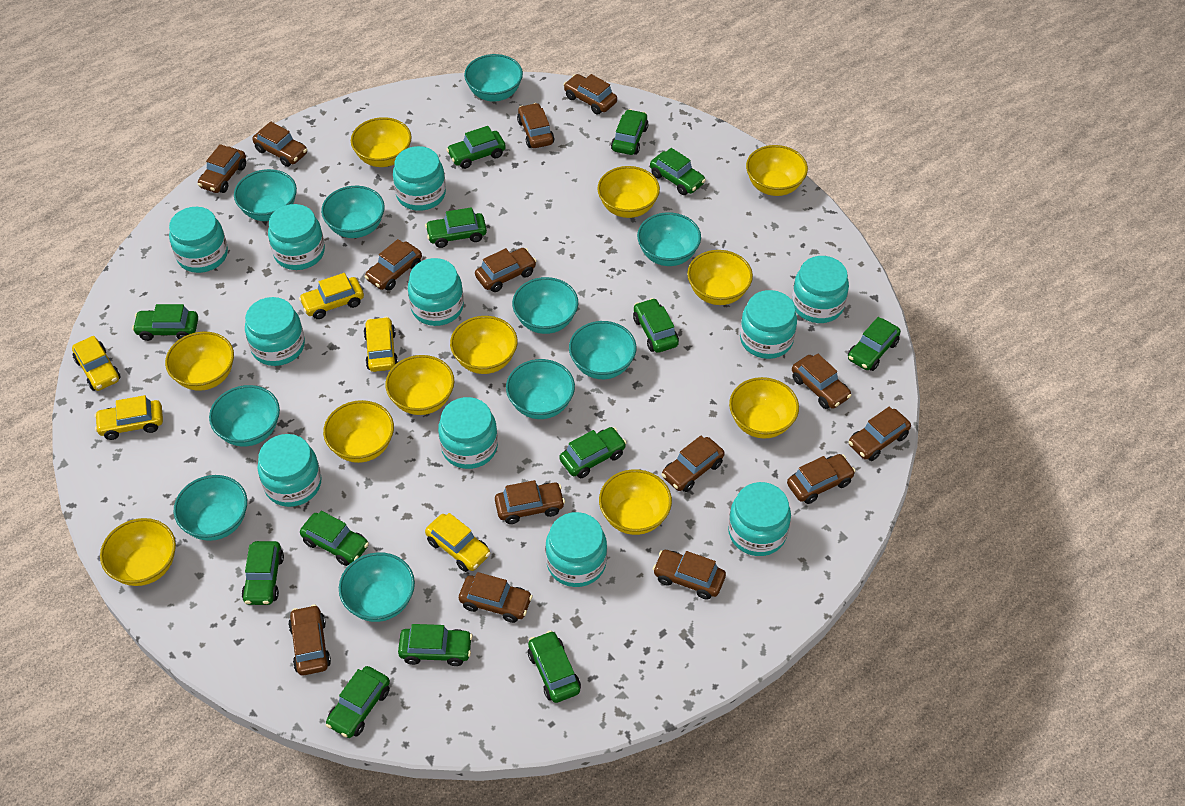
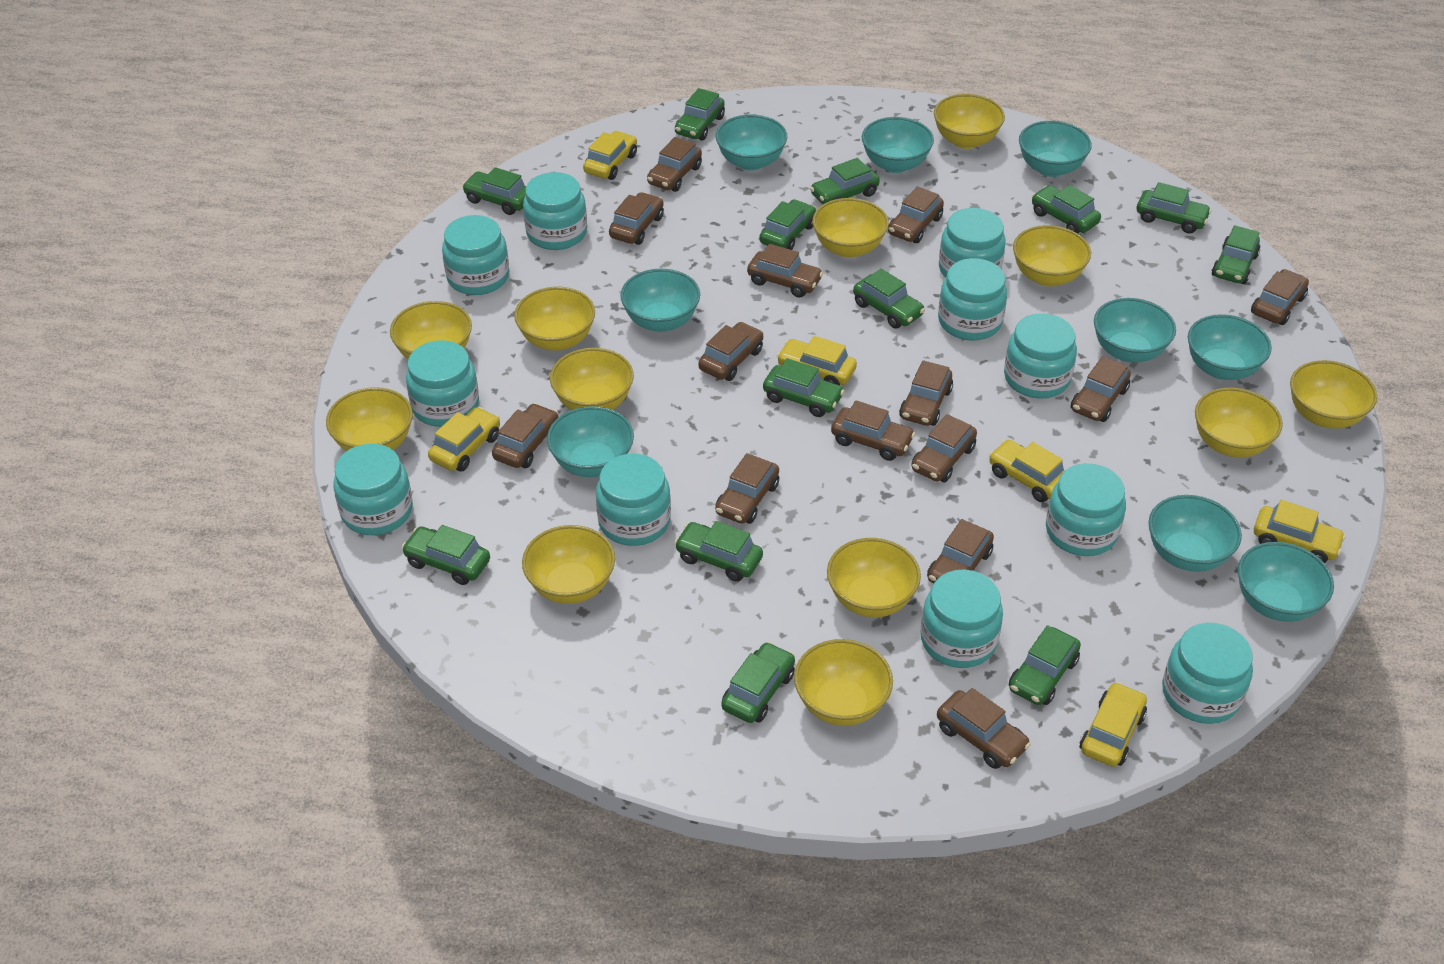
turquoise bowl: [174,475,247,541] [209,385,280,447] [234,169,297,221] [321,186,385,238] [339,552,415,622] [464,54,523,102] [506,359,575,419] [512,277,578,334] [569,321,636,379] [637,212,701,266] = 10 -> [547,406,634,477] [620,268,700,332] [716,115,787,171] [862,117,934,173] [1019,121,1092,177] [1094,298,1176,362] [1148,495,1242,572] [1188,314,1272,380] [1238,542,1334,622] = 9
yellow bowl: [100,518,176,586] [165,332,234,391] [323,400,394,463] [351,117,411,167] [385,355,454,415] [450,316,518,374] [597,166,660,218] [599,469,672,535] [687,250,753,305] [729,377,799,439] [746,145,808,196] = 11 -> [326,387,413,451] [390,301,472,359] [514,287,595,351] [522,525,615,604] [550,348,634,410] [794,639,893,726] [812,198,889,258] [827,538,921,617] [934,94,1005,149] [1013,225,1091,286] [1195,387,1283,458] [1290,360,1377,429] = 12
yellow car: [72,336,121,391] [94,395,163,440] [299,273,364,319] [364,317,398,372] [425,513,491,572] = 5 -> [428,407,500,472] [583,131,637,180] [777,336,857,385] [989,440,1064,502] [1080,682,1147,767] [1254,500,1346,563] = 6

